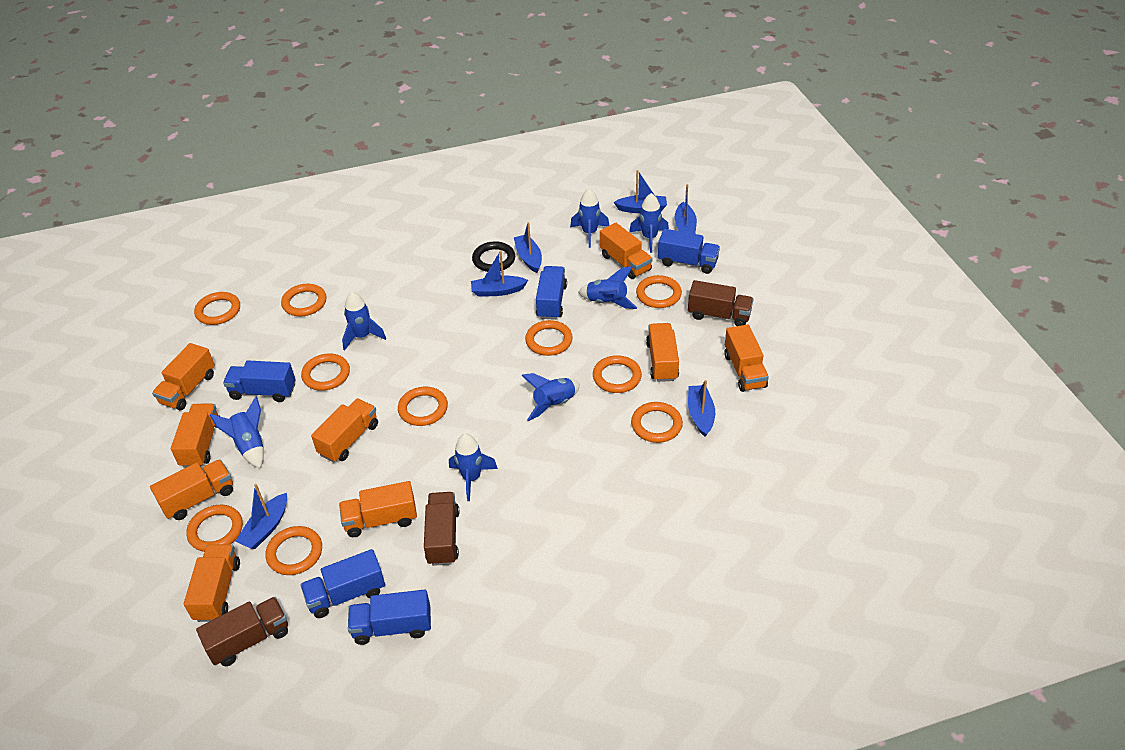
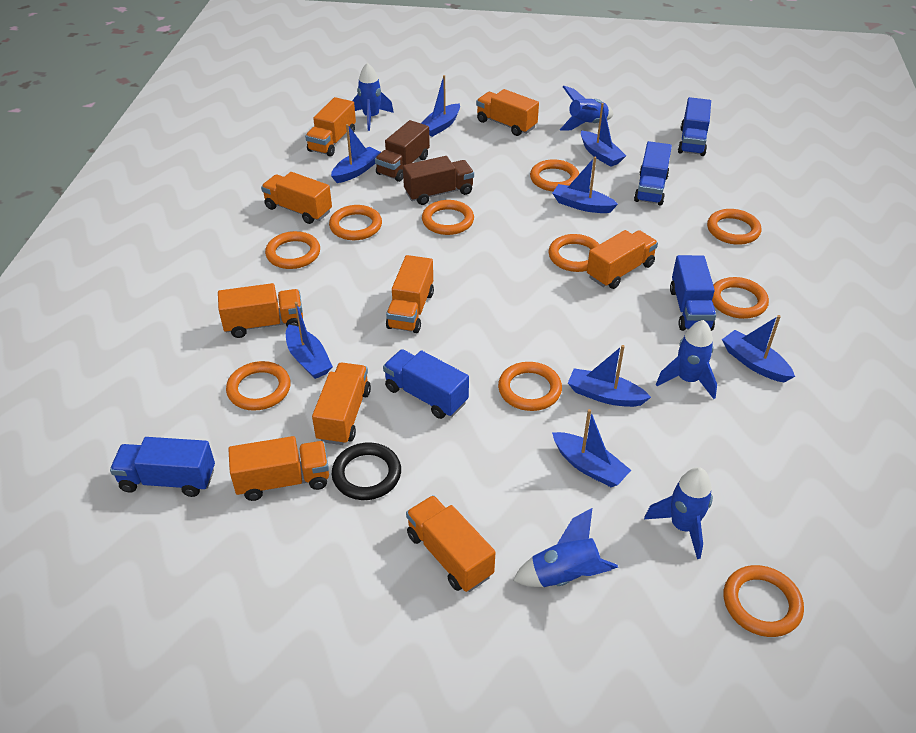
blue boat: [235,484,287,549] [471,251,528,297] [514,222,542,273] [614,170,667,213] [675,184,697,234] [688,380,715,437] = 6 -> [286,302,333,379] [331,124,381,183] [421,75,460,137] [552,157,618,213] [552,409,631,487] [568,345,651,407] [581,103,626,167] [722,315,795,383] = 8
blue rocket: [210,397,264,468] [342,292,386,351] [449,434,498,501] [521,373,580,421] [570,188,609,248] [578,266,637,309] [629,193,669,253] = 7 -> [352,63,394,131] [513,508,618,587] [560,86,614,131] [644,467,713,559] [656,320,717,399] = 5
brown truck: [196,597,288,666] [424,492,459,566] [688,280,754,326] = 3 -> [375,120,430,182] [403,156,474,205] = 2

